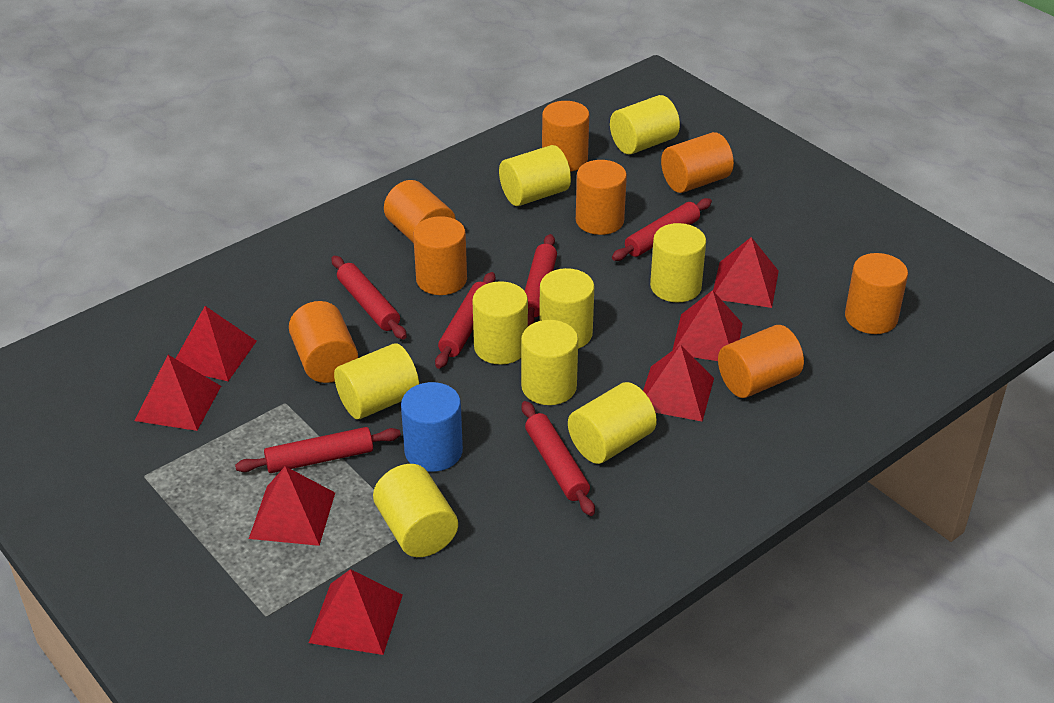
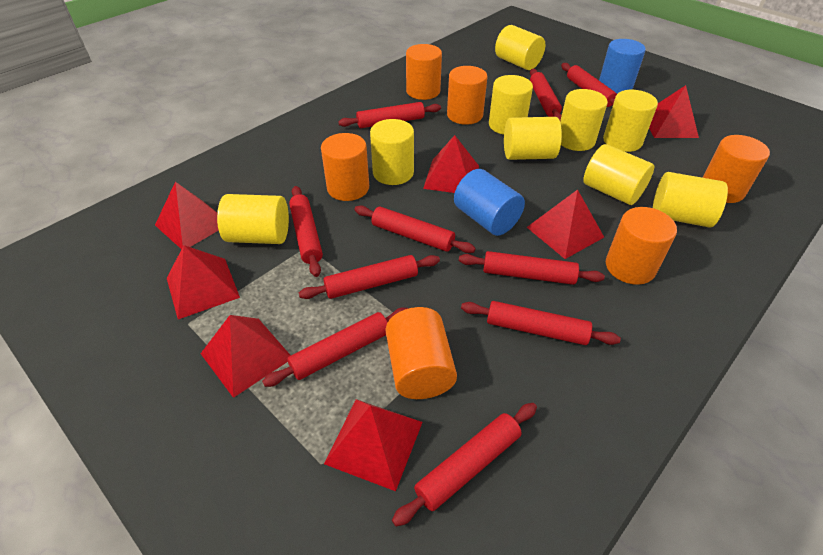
blue cylinder: [401,382,463,472] = 1 -> [454,169,525,236] [599,39,646,94] = 2
orange cylinder: [289,301,358,383] [384,180,456,243] [413,216,467,295] [542,101,589,172] [576,160,627,235] [661,132,734,193] [718,325,804,398] [845,253,908,334] = 8 -> [321,133,369,201] [386,307,457,399] [406,44,442,100] [447,66,487,125] [606,207,677,285] [703,135,770,203] = 6
red rolling pin: [235,427,401,473] [331,256,407,340] [435,272,495,369] [521,401,595,516] [525,234,557,326] [612,198,712,261] = 6 -> [262,308,408,387] [289,186,323,277] [299,255,440,299] [338,102,441,128] [354,206,476,253] [392,403,537,527] [459,251,605,285] [461,301,621,345] [530,69,562,120] [561,63,617,107] = 10

